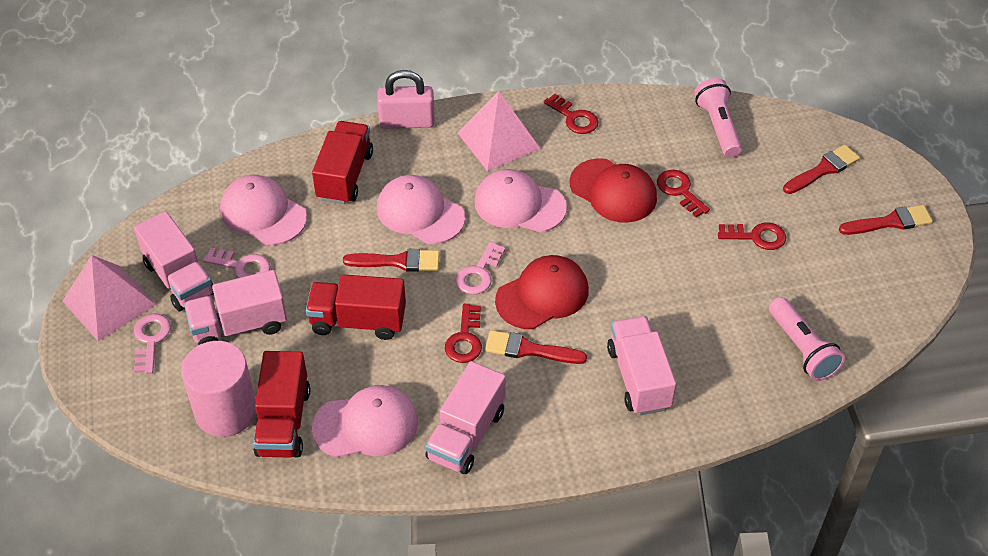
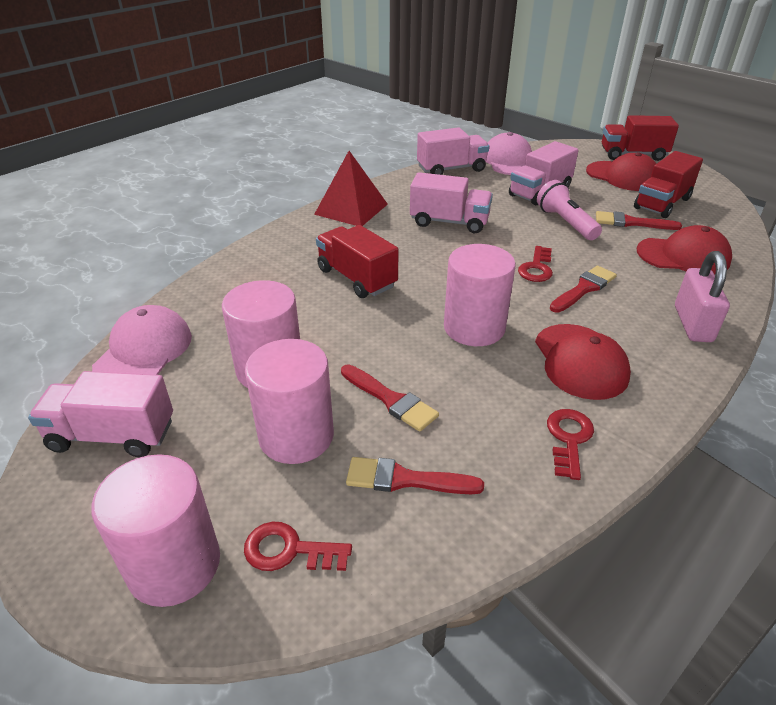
pink cap: [220,175,307,245] [312,385,418,458] [377,175,465,244] [474,169,567,232] = 4 -> [92,305,192,375] [486,132,532,175] = 2
pink cylinder: [181,341,256,437] = 1 -> [91,454,220,607] [222,280,300,388] [245,339,334,464] [444,244,516,346] = 4
pink flashlight: [694,78,742,158] [769,297,845,381] = 2 -> [537,180,602,240] = 1
pink key: [134,313,171,373] [203,248,271,278] [456,242,505,295] = 3 -> none = 0
pink pyramid: [62,255,156,341] [457,91,540,171] = 2 -> none = 0
red cap: [495,255,589,329] [570,158,657,223] = 2 -> [535,324,631,400] [586,152,656,191] [637,225,732,275] = 3
red key: [445,304,482,363] [544,94,598,134] [657,170,710,218] [718,223,786,250] = 4 -> [244,522,352,571] [518,246,553,282] [547,409,594,480] = 3
red pyramid: none = 0 -> [314,151,388,226] = 1

